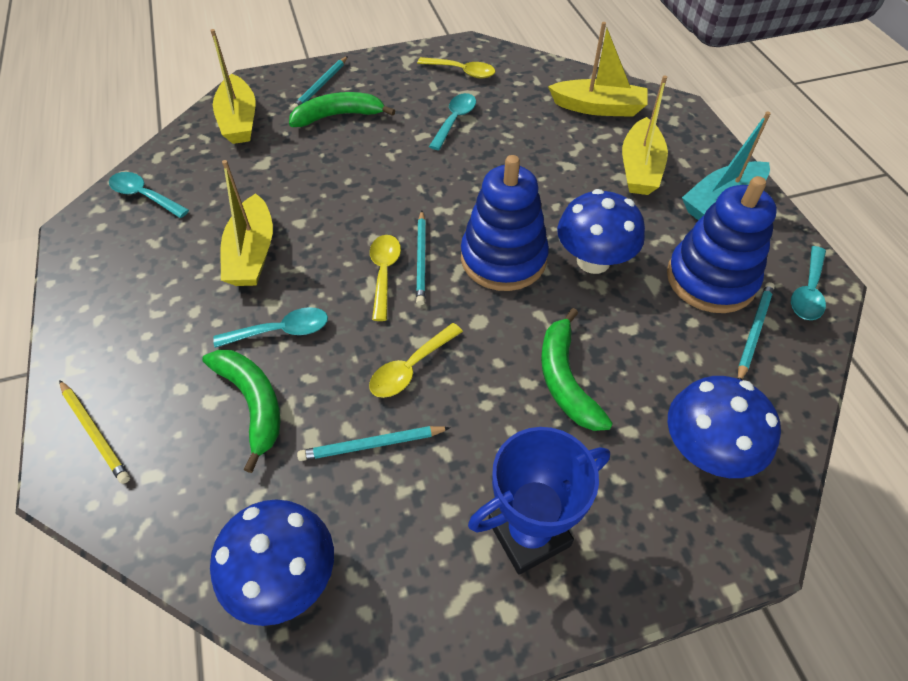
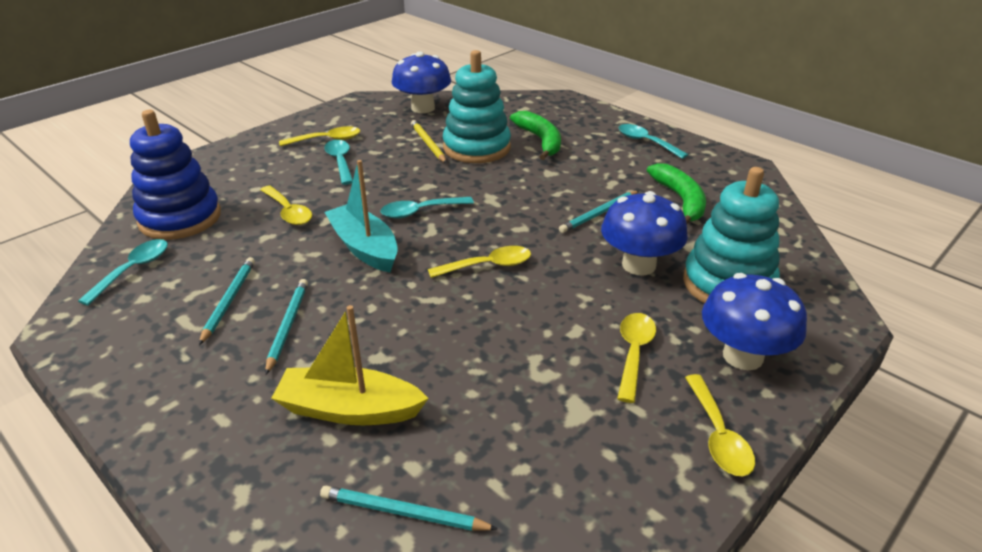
blue stacking toy: [461,155,549,291] [667,176,777,313] = 2 -> [130,110,221,240] = 1
blue trophy: [468,427,610,574] = 1 -> none = 0
green banana: [202,350,281,473] [289,92,395,127] [541,308,613,431] = 3 -> [510,111,561,160] [647,163,706,224] = 2
turquoise stacking toy: none = 0 -> [443,50,511,163] [683,167,780,303] = 2
yellow boat: [210,29,256,144] [220,160,273,286] [548,22,647,117] [622,76,668,195] = 4 -> [271,305,429,425] = 1
yellow spoon: [369,323,463,398] [370,235,401,321] [417,57,496,78] = 3 -> [260,186,312,225] [279,126,360,146] [428,246,531,278] [617,313,656,403] [685,374,755,476] = 5

